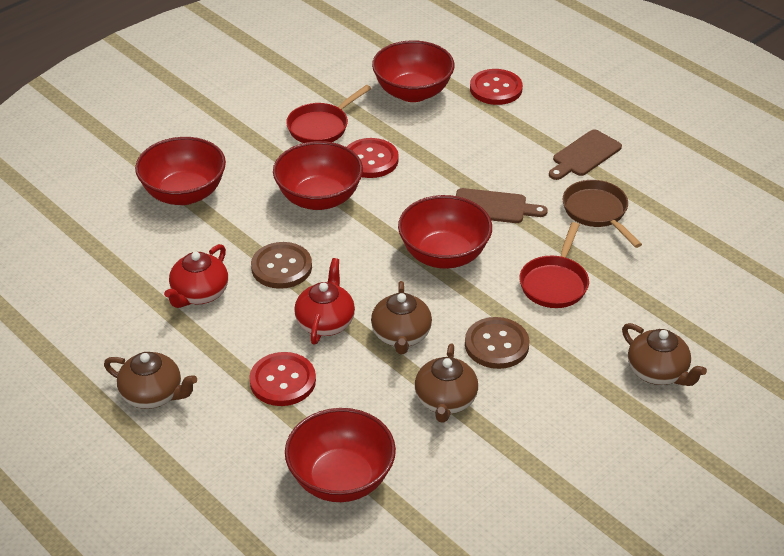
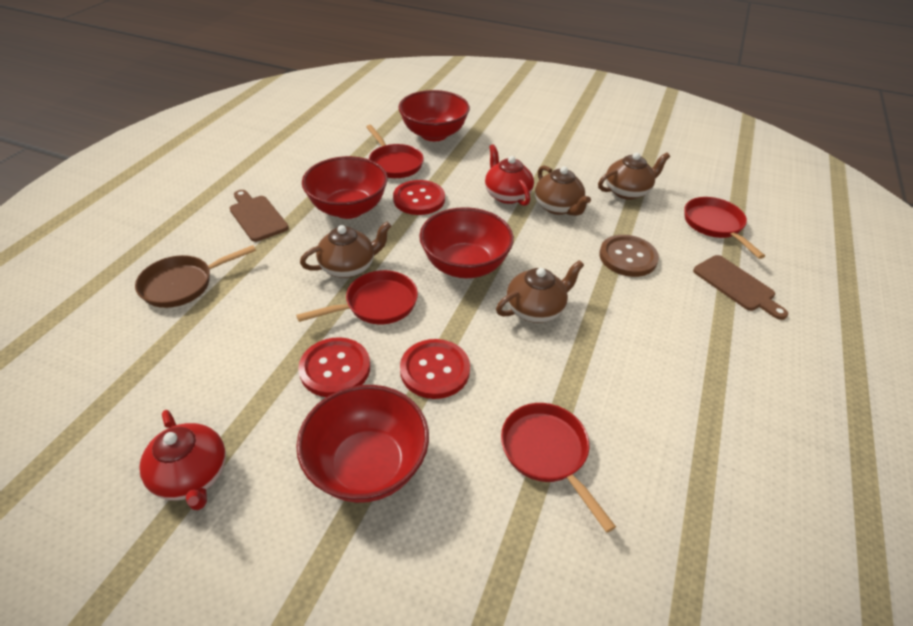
brown button: [251,242,312,289] [465,317,530,369] = 2 -> [599,235,659,277] = 1
red bowl: [135,137,226,205] [273,141,363,210] [285,408,396,502] [372,40,455,102] [398,195,492,269] = 5 -> [296,385,429,503] [302,156,388,219] [398,90,470,141] [419,207,514,278] = 4
red pan: [286,85,371,143] [519,222,589,308] = 2 -> [296,270,418,324] [366,125,424,178] [501,403,616,533] [684,197,765,259] = 4

